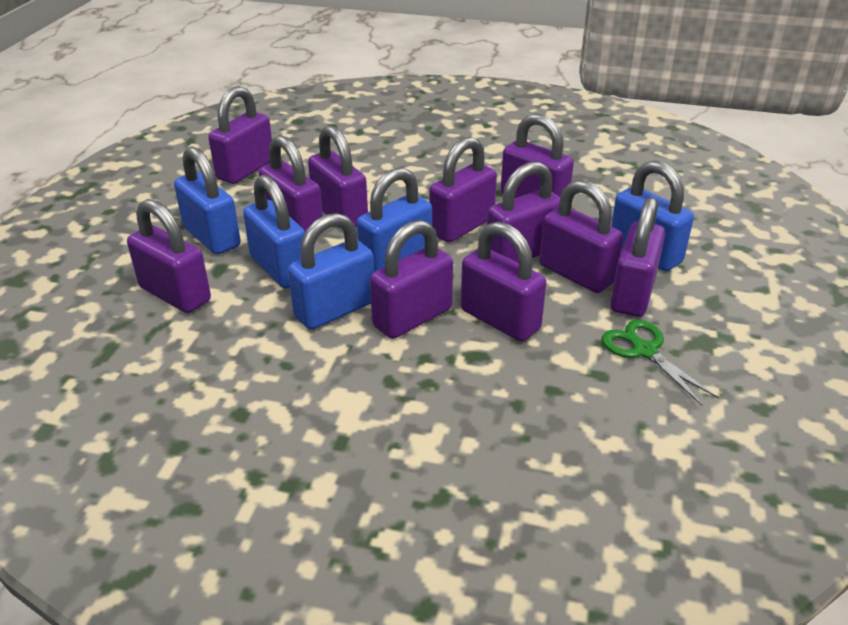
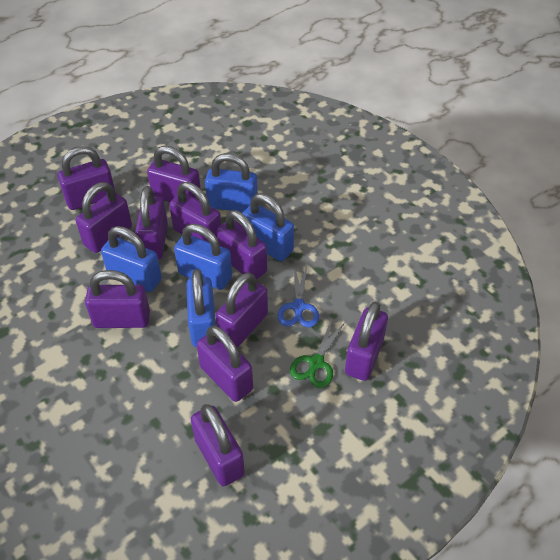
blue scissors: none = 0 -> [278,265,319,327] = 1

